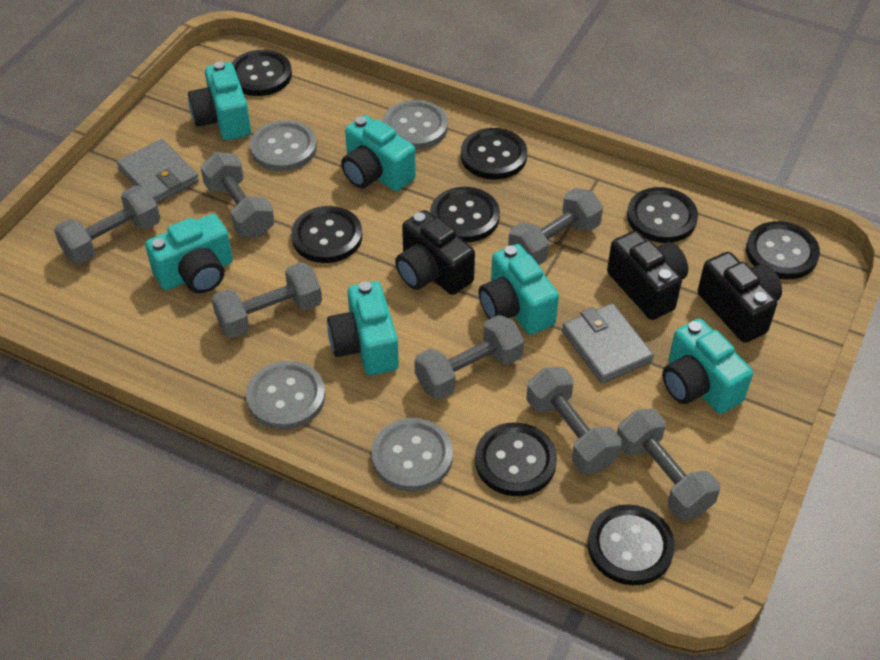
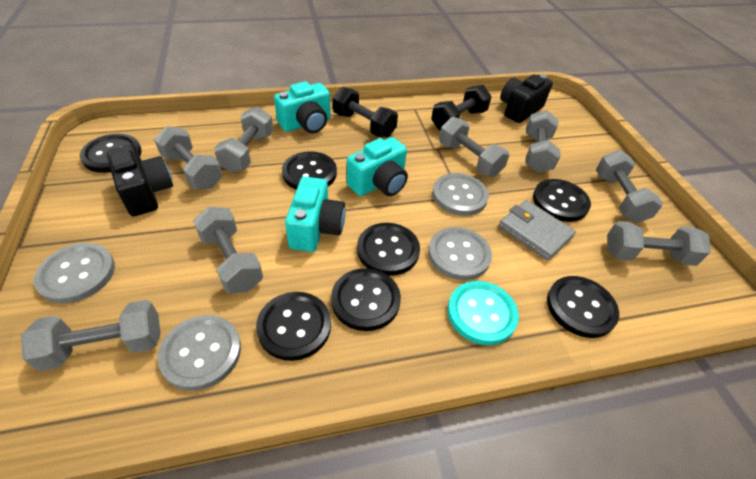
black button: [232,50,292,96] [291,206,362,263] [430,187,500,242] [461,128,527,180] [475,422,557,496] [588,504,675,585] [627,187,698,243] [746,221,820,279] = 8 -> [80,134,142,173] [256,292,331,361] [282,151,337,190] [331,268,401,331] [357,223,420,276] [533,179,591,222] [547,276,619,338] = 7
black camera: [395,210,475,295] [607,231,688,320] [698,252,782,343] = 3 -> [107,145,173,216] [500,74,553,123] = 2
black dumbbell: none = 0 -> [333,86,398,138] [431,85,492,131] = 2
grey dumbbell: [54,186,160,264] [201,152,275,238] [212,262,322,338] [414,315,524,400] [508,188,603,265] [526,367,622,474] [617,409,720,520] = 7 -> [21,300,161,371] [154,126,222,189] [193,207,263,293] [214,107,273,173] [439,117,509,177] [526,110,561,173] [596,150,663,223] [607,221,711,266] = 8
grey wallet: [117,139,199,204] [562,303,654,384] = 2 -> [499,200,576,261] = 1
turquoise button: none = 0 -> [447,281,519,345] = 1
turquoise camera: [145,214,233,293] [188,61,251,140] [327,281,399,375] [341,115,416,191] [479,244,559,335] [662,319,753,414] = 6 -> [274,81,331,133] [285,177,345,252] [347,137,408,196] = 3

